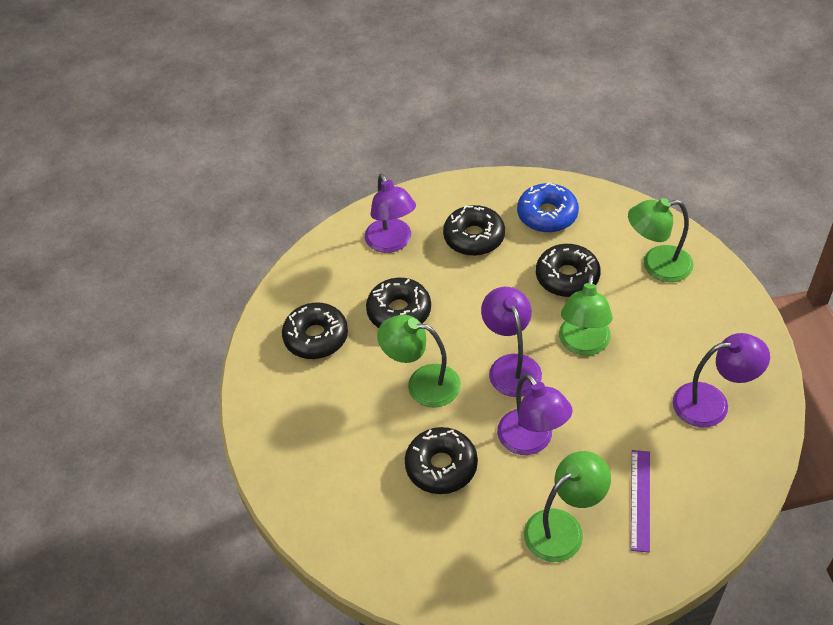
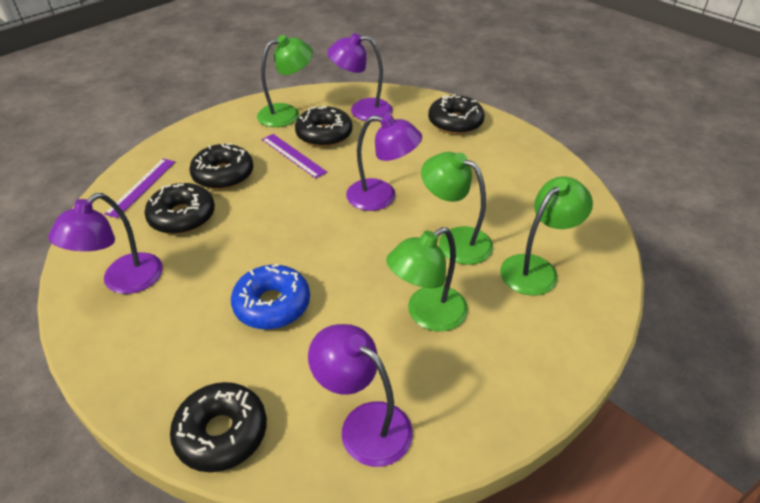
purple ruler: [631,450,650,553] = 1 -> [104,159,175,218] [262,134,327,178] = 2

